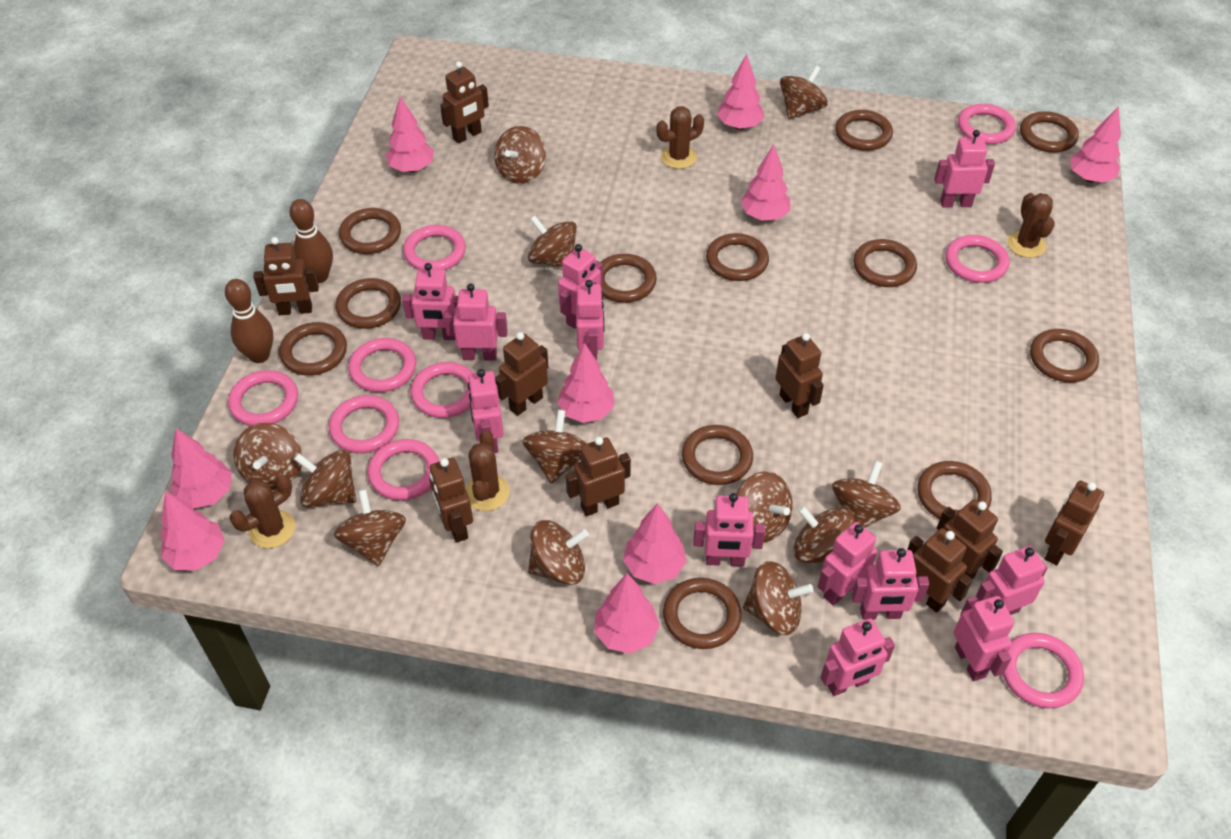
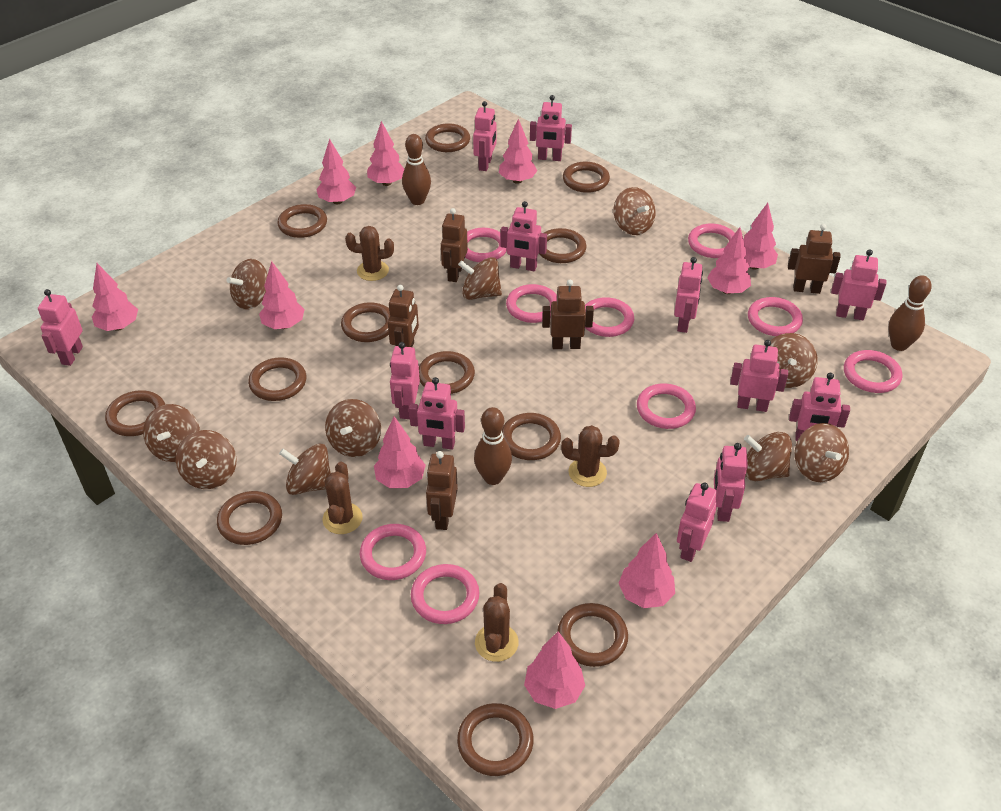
brown bowling pin: [225,279,273,363] [290,199,333,283] = 2 -> [402,134,431,205] [474,407,512,485] [888,275,932,351] = 3
brown robot: [253,237,319,315] [429,458,473,543] [440,61,489,143] [495,332,549,416] [566,437,631,516] [775,333,824,418] [907,528,973,613] [937,499,1003,579] [1044,480,1104,566] = 9 -> [388,285,419,347] [426,451,458,530] [441,208,468,282] [542,279,594,349] [788,224,841,294] = 5
brown spinning top: [233,423,302,490] [294,450,357,508] [334,489,406,566] [494,126,546,184] [523,410,587,484] [528,215,577,267] [528,520,589,585] [737,471,793,543] [743,561,813,635] [780,65,828,119] [793,505,855,563] [832,461,901,528] = 12 -> [143,404,200,462] [176,430,236,489] [227,259,267,310] [279,443,331,495] [325,399,381,457] [458,257,502,300] [613,187,656,235] [744,432,792,481] [770,333,818,388] [795,423,849,482] = 10
pink tree: [160,491,225,570] [170,428,232,509] [386,97,434,172] [557,343,615,423] [594,573,660,654] [623,503,687,584] [717,54,764,130] [741,144,790,221] [1070,106,1121,183] = 9 -> [92,263,138,331] [259,261,305,329] [316,139,356,204] [367,121,404,186] [374,416,426,488] [499,119,537,184] [524,632,585,709] [619,533,675,608] [707,227,751,294] [743,203,778,270] = 10

